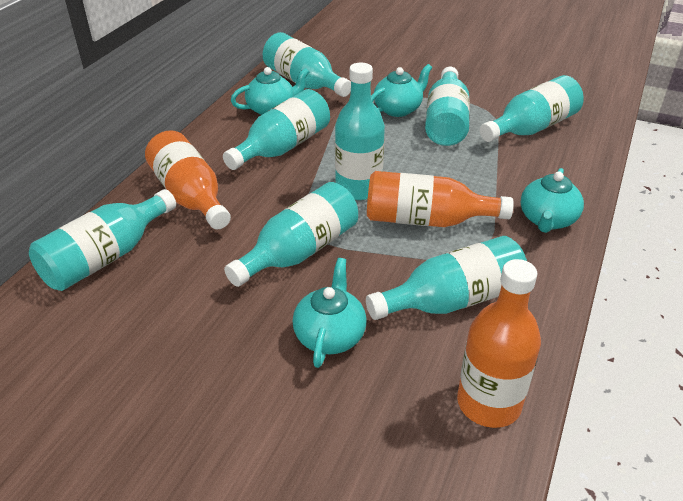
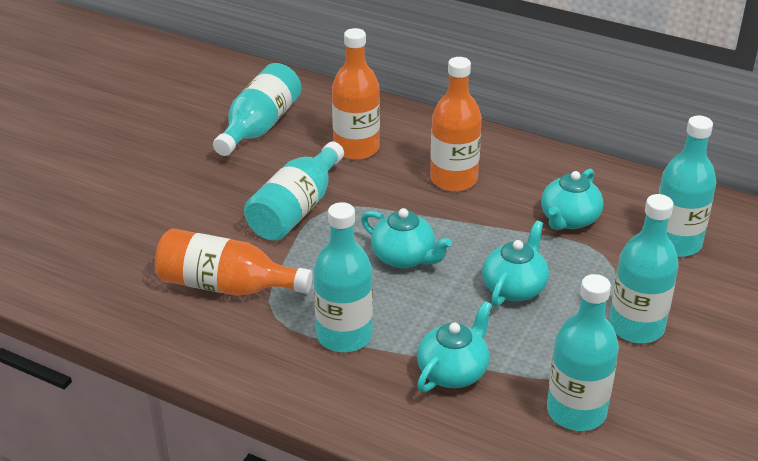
turquoise bottle: [29,189,176,291] [223,89,330,170] [224,182,358,287] [263,32,351,97] [335,63,385,200] [366,236,527,320] [425,67,470,146] [480,75,584,142] = 8 -> [213,63,301,156] [244,142,344,241] [314,202,373,352] [547,274,619,431] [609,194,679,343] [658,116,716,257] = 6

